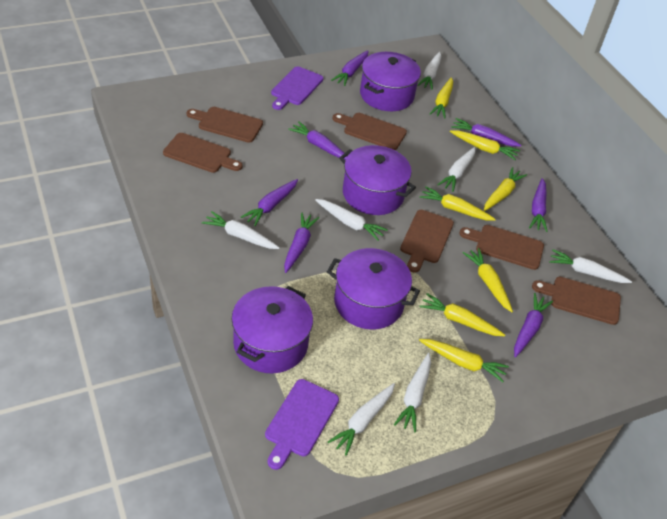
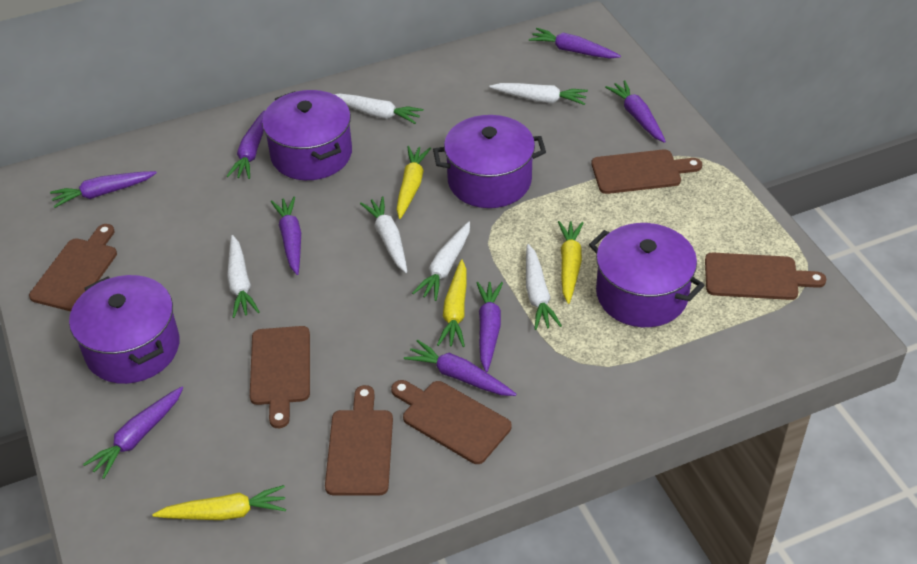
purple carrot: [241,179,298,226] [284,213,319,273] [288,121,347,160] [331,50,369,86] [451,118,521,146] [514,293,553,358] [529,178,548,232] = 7 -> [50,171,157,208] [83,386,183,479] [227,110,265,179] [271,196,301,275] [404,340,516,396] [476,282,503,372] [529,28,621,58] [605,80,666,143] = 8
purple cutting board: [265,379,339,470] [271,66,323,110] = 2 -> none = 0
white carrot: [202,211,280,249] [315,199,388,241] [328,383,395,456] [394,353,431,432] [417,52,441,90] [437,147,475,192] [549,249,632,283] = 7 -> [227,235,260,318] [334,94,424,124] [360,196,407,273] [412,222,470,301] [489,83,588,105] [526,244,562,330] = 6
yellow carrot: [419,339,509,382] [420,186,496,221] [420,293,505,336] [430,77,453,119] [450,130,520,160] [463,248,513,312] [484,167,527,211] = 7 -> [152,485,286,520] [396,146,431,219] [437,259,467,347] [558,221,584,304] = 4

